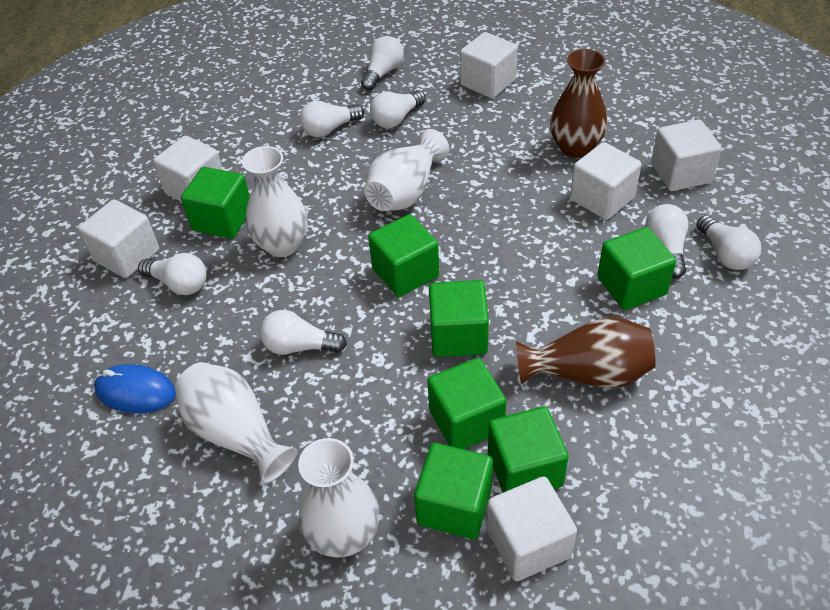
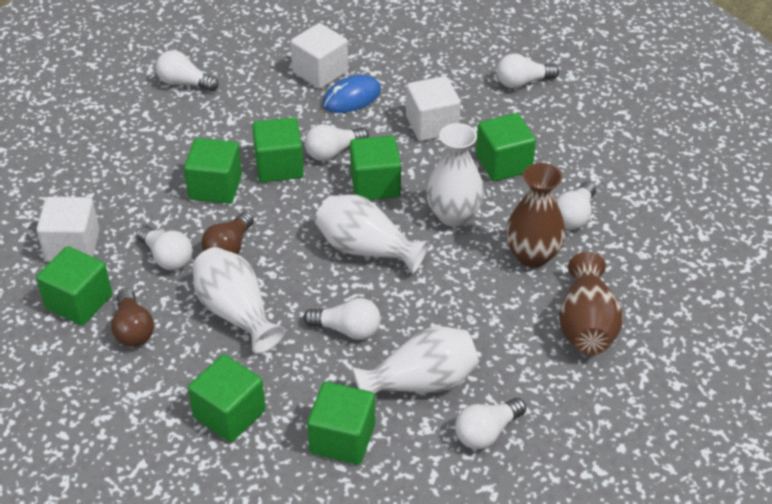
brown light bulb: none = 0 -> [111,289,154,347] [202,212,254,255] = 2
white cube: [78,199,159,278] [153,135,223,202] [460,32,518,98] [487,476,577,581] [570,142,641,220] [651,120,722,191] = 6 -> [36,197,100,262] [290,23,348,89] [406,76,461,141] = 3

